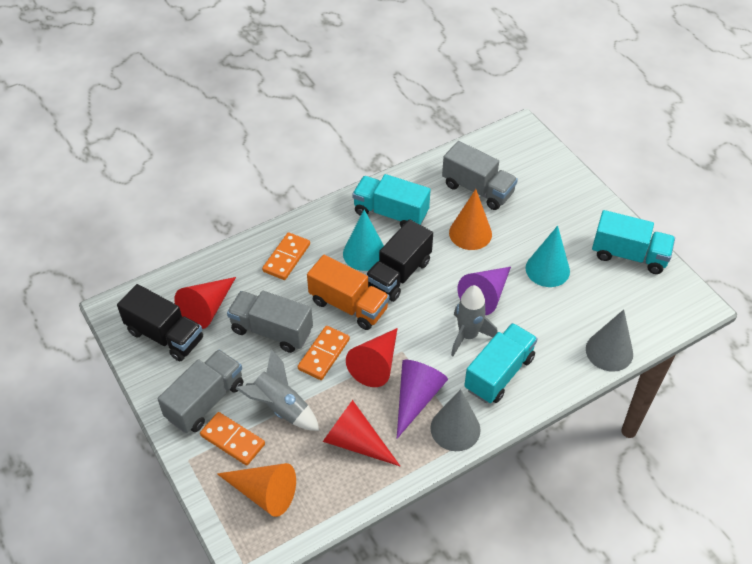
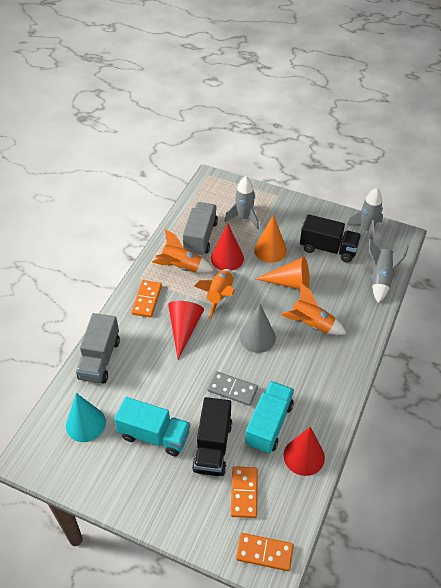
grey cone: [430,389,481,451] [586,310,633,372] = 2 -> [240,304,276,353] = 1
grey domino: none = 0 -> [207,371,258,406] = 1
grey rocket: [235,349,319,431] [451,285,498,356] = 2 -> [225,176,259,229] [347,188,383,241] [369,239,408,303] = 3
grey truck: [158,349,244,433] [227,291,313,353] [442,141,518,210] = 3 -> [76,313,120,383] [183,202,218,255] = 2
orange rocket: none = 0 -> [152,229,214,273] [194,269,235,319] [281,283,346,335] = 3
orange truck: [307,255,389,330] = 1 -> none = 0
purple cone: [397,360,448,439] [457,267,511,315] = 2 -> none = 0
turquoise cone: [343,210,384,271] [525,226,570,287] = 2 -> [66,393,106,442] = 1
turquoise truck: [352,174,431,227] [464,323,538,403] [592,210,675,274] = 3 -> [114,397,190,456] [245,381,294,454] = 2

